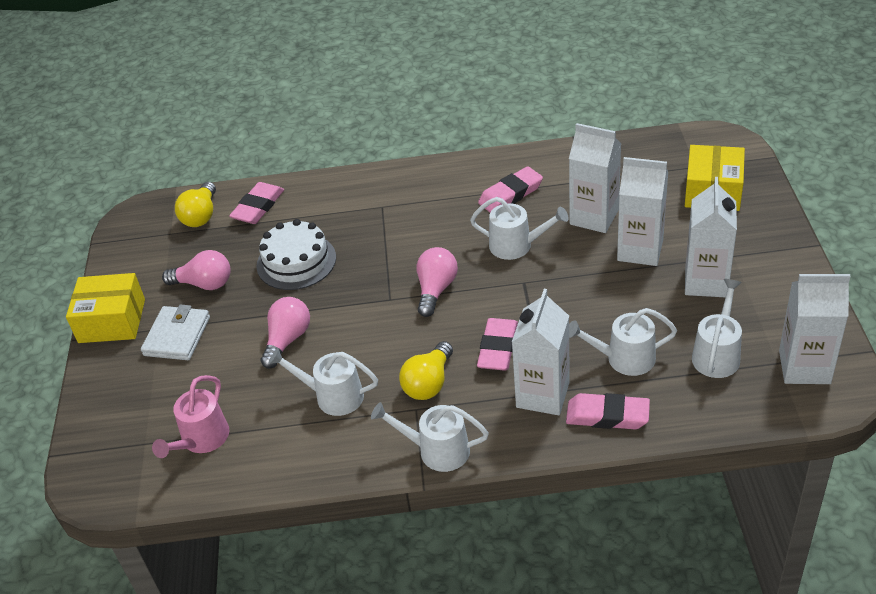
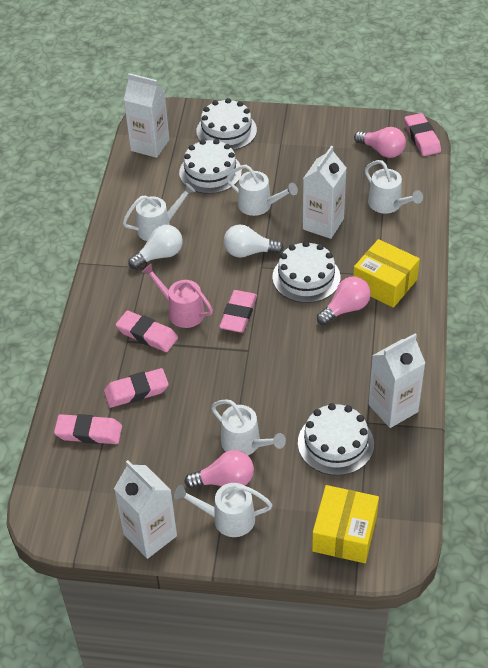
pink eraser: [229,182,284,224] [477,318,518,371] [478,166,543,212] [566,393,650,429] = 4 -> [54,414,122,444] [104,368,169,408] [116,310,178,352] [219,290,257,333] [405,113,441,156] = 5
white cake: [257,219,336,290] = 1 -> [179,139,242,194] [196,98,257,150] [272,241,340,303] [298,403,374,476] = 4
white carton: [512,289,570,415] [569,123,621,233] [617,157,668,266] [685,177,737,297] [779,274,850,384] = 5 -> [114,460,177,559] [124,73,169,158] [303,146,346,239] [368,334,425,428] = 4
white light bulb: none = 0 -> [128,225,183,269] [224,225,284,258] = 2
white wallet: [141,305,210,360] = 1 -> none = 0
yellow light bulb: [175,182,216,227] [399,341,453,400] = 2 -> none = 0

